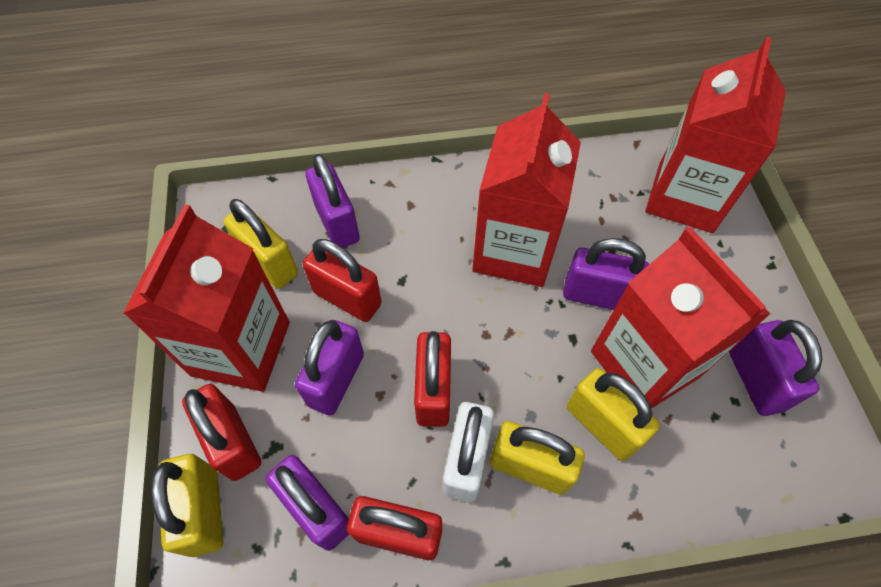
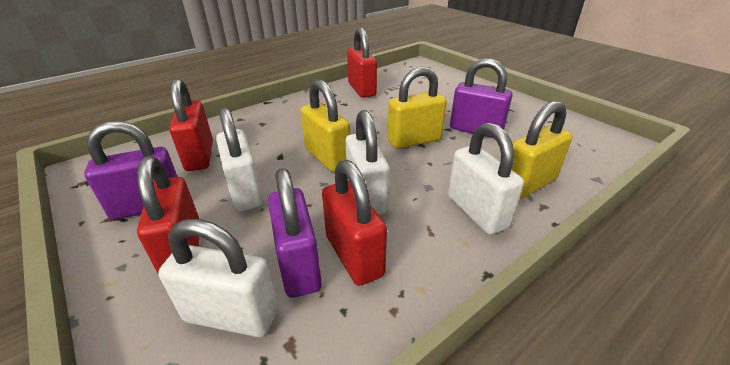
purple padlock: [266,455,349,551] [295,320,364,415] [306,154,360,248] [563,238,649,310] [729,320,822,416] = 5 -> [84,121,178,220] [268,168,322,298] [450,58,513,138] = 3
red carton: [123,204,290,392] [472,93,581,287] [591,227,770,409] [645,37,786,233] = 4 -> none = 0
white padlock: [443,402,494,502] = 1 -> [158,219,278,337] [216,107,263,212] [345,110,390,215] [448,122,524,235] = 4
yellow padlock: [151,454,223,557] [223,199,298,289] [490,421,585,495] [567,368,660,461] = 4 -> [301,79,350,172] [387,67,447,149] [512,101,572,199] = 3

